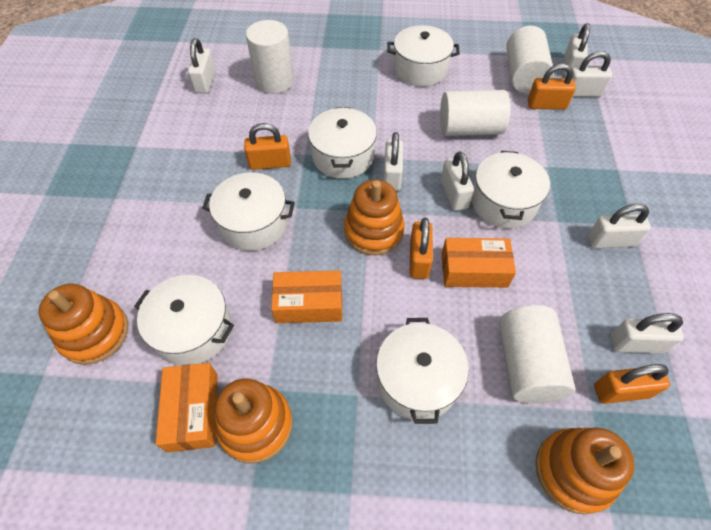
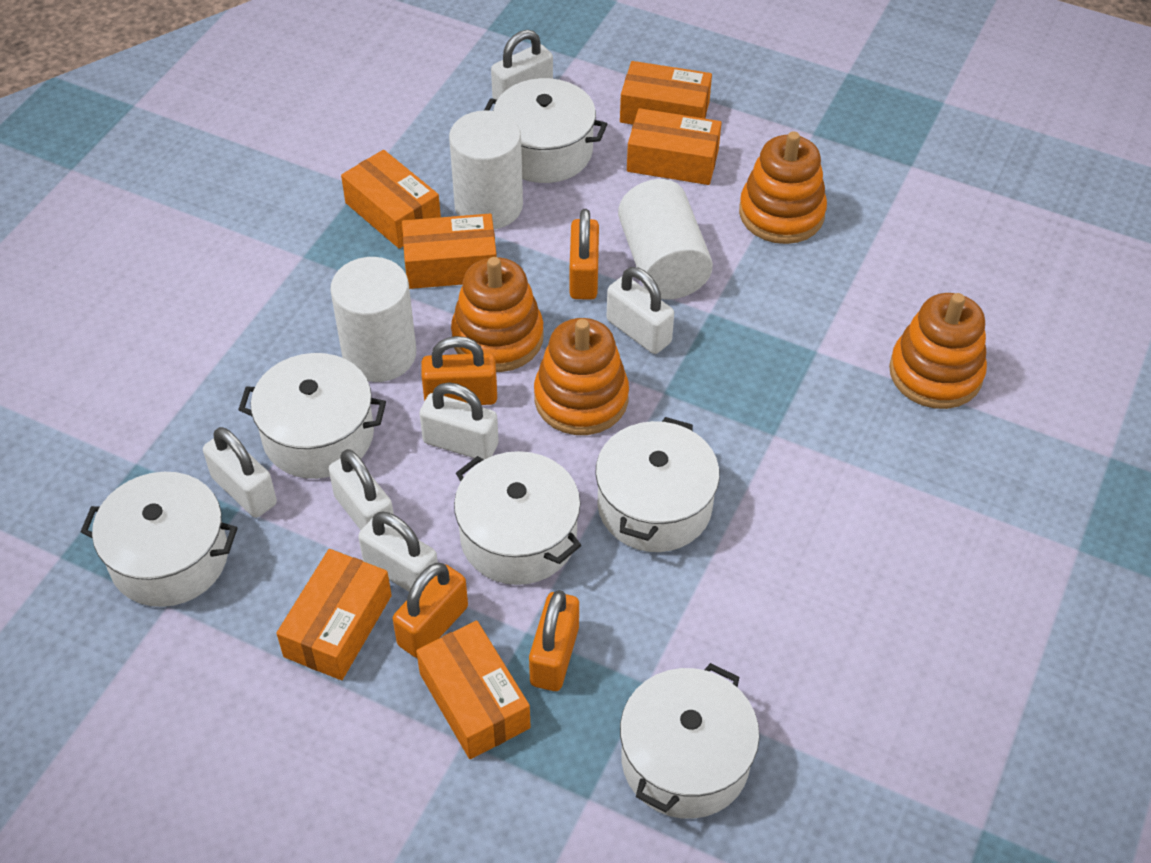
orange box: [155,363,218,452] [271,271,342,323] [441,238,516,288] = 3 -> [276,549,392,680] [341,150,441,249] [402,214,497,289] [416,621,531,759] [620,61,712,125] [627,108,722,185] = 6
white cylinder: [246,20,294,94] [440,90,510,136] [499,305,576,403] [506,26,554,94] = 4 -> [330,257,416,382] [449,110,523,229] [618,179,713,299] = 3
white padlock: [188,38,215,93] [384,132,403,191] [441,151,474,211] [564,23,590,76] [572,51,613,97] [588,204,651,248] [610,313,684,353] = 7 -> [203,427,277,518] [329,449,394,530] [358,511,438,592] [420,382,499,459] [491,30,553,99] [606,267,674,354] = 6

